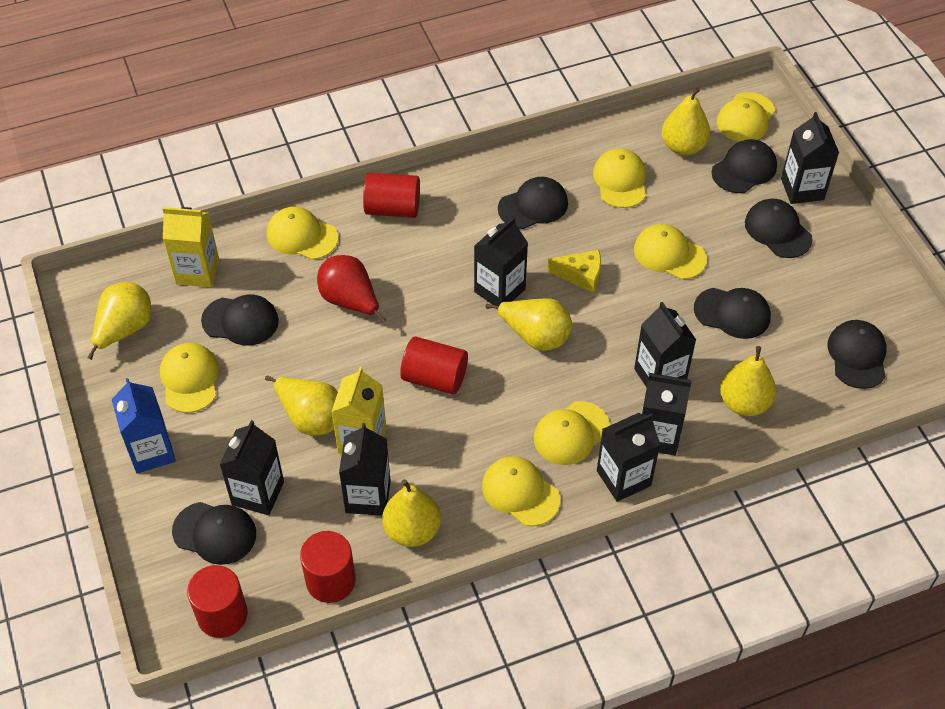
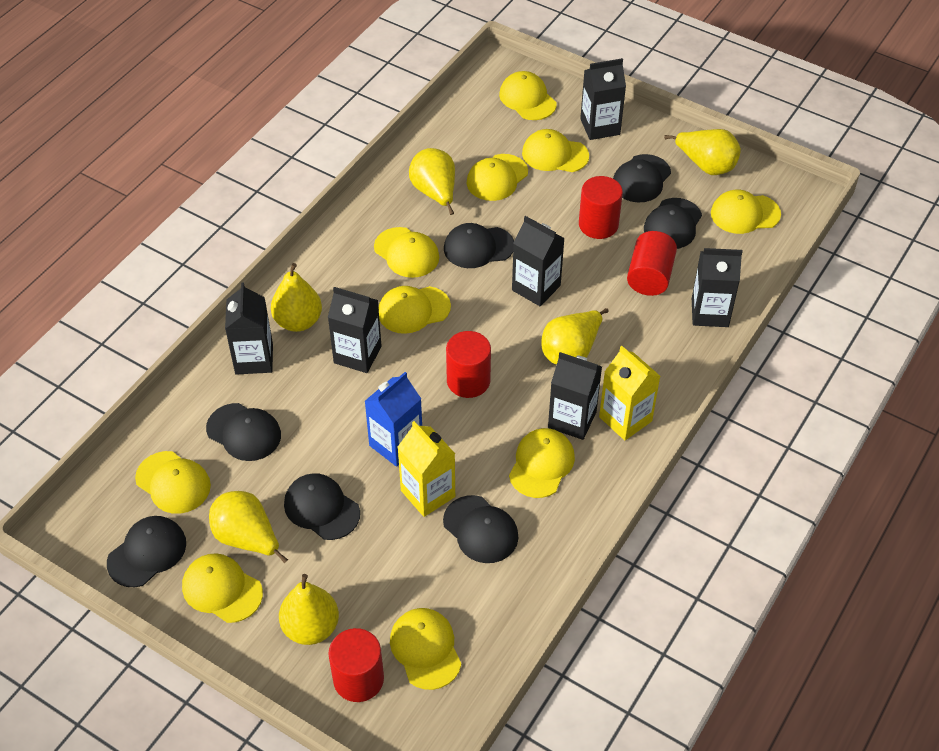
black carton: [219,420,284,515] [339,423,391,516] [474,217,528,306] [597,413,660,502] [634,302,696,388] [642,373,692,455] [781,112,839,204] = 7 -> [225,282,273,375] [328,287,382,373] [512,216,565,306] [548,352,602,440] [580,58,626,140] [692,248,743,327] = 6
red pear: [317,255,386,323] = 1 -> none = 0
yellow cap: [160,343,219,413] [267,207,338,260] [482,456,560,526] [534,401,610,465] [593,148,646,208] [634,224,707,279] [717,92,775,142] = 7 -> [135,451,211,514] [182,553,263,623] [374,227,439,278] [379,286,451,334] [390,608,461,690] [467,154,528,201] [499,71,556,120] [509,428,575,498] [522,129,589,172] [711,189,781,234] = 10
yellow cheese: [547,250,601,293] = 1 -> none = 0

